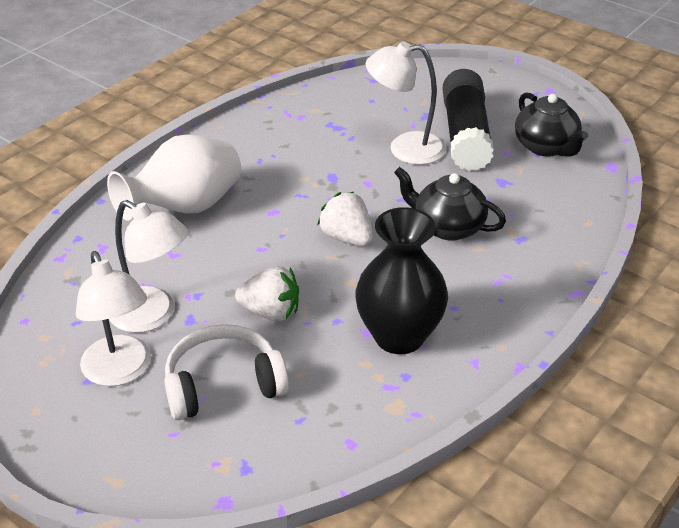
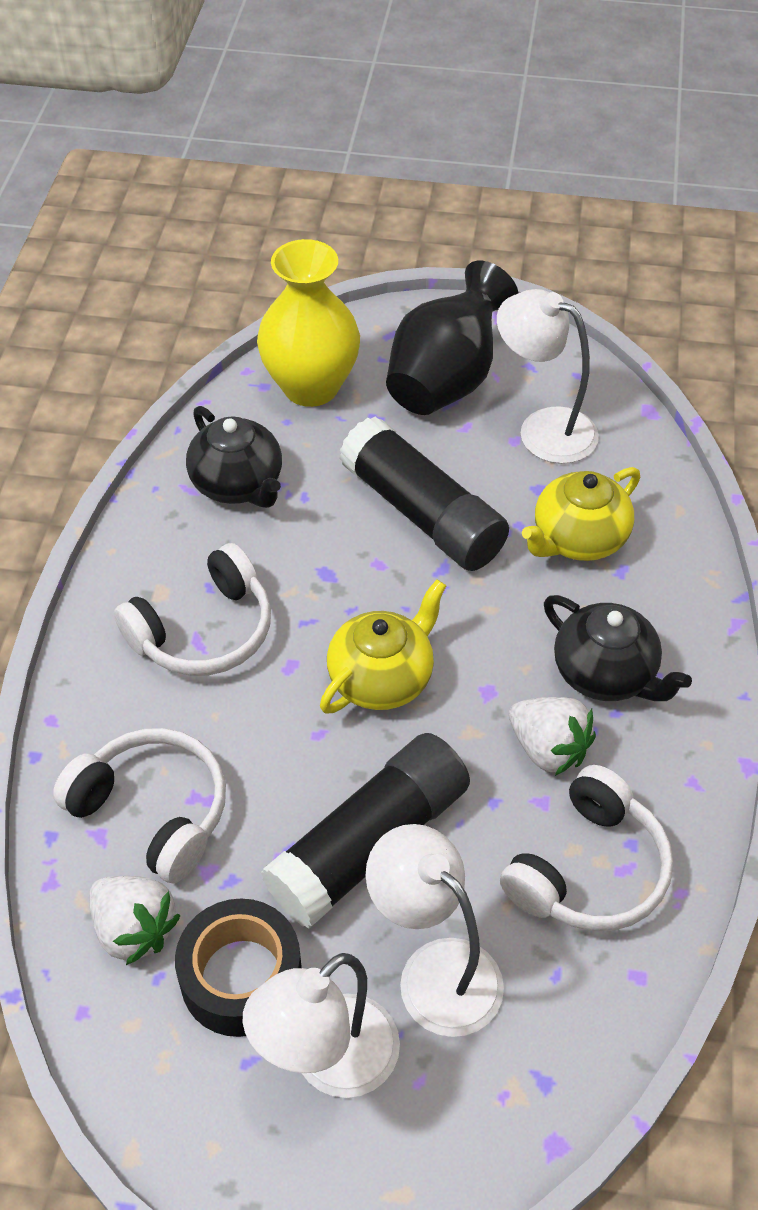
black glue stick: [443,69,494,171] = 1 -> [261,733,470,929] [339,416,509,571] = 2
black tape: none = 0 -> [175,898,302,1037] = 1
white headphones: [164,324,289,420] = 1 -> [53,728,226,884] [114,543,271,676] [500,765,673,931] = 3
white vase: [107,135,241,221] = 1 -> none = 0
yellow teapot: none = 0 -> [320,580,446,714] [522,467,640,561] = 2
yellow vase: none = 0 -> [257,239,360,407] = 1

